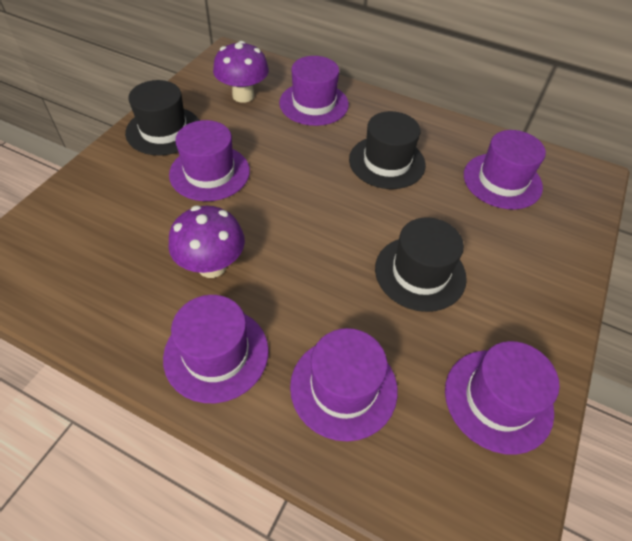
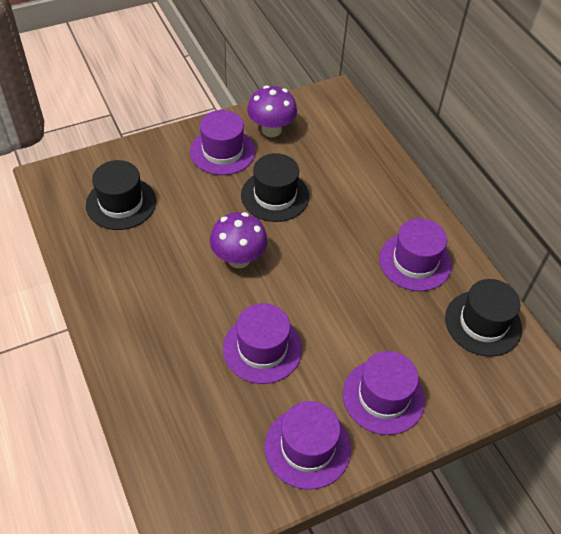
purple hat: [163,295,269,403] [169,120,250,201] [279,56,349,126] [290,328,398,441] [445,341,560,455] [464,130,546,209] = 6 -> [190,110,255,175] [223,303,302,384] [265,401,351,490] [343,351,425,435] [379,218,452,291] = 5

